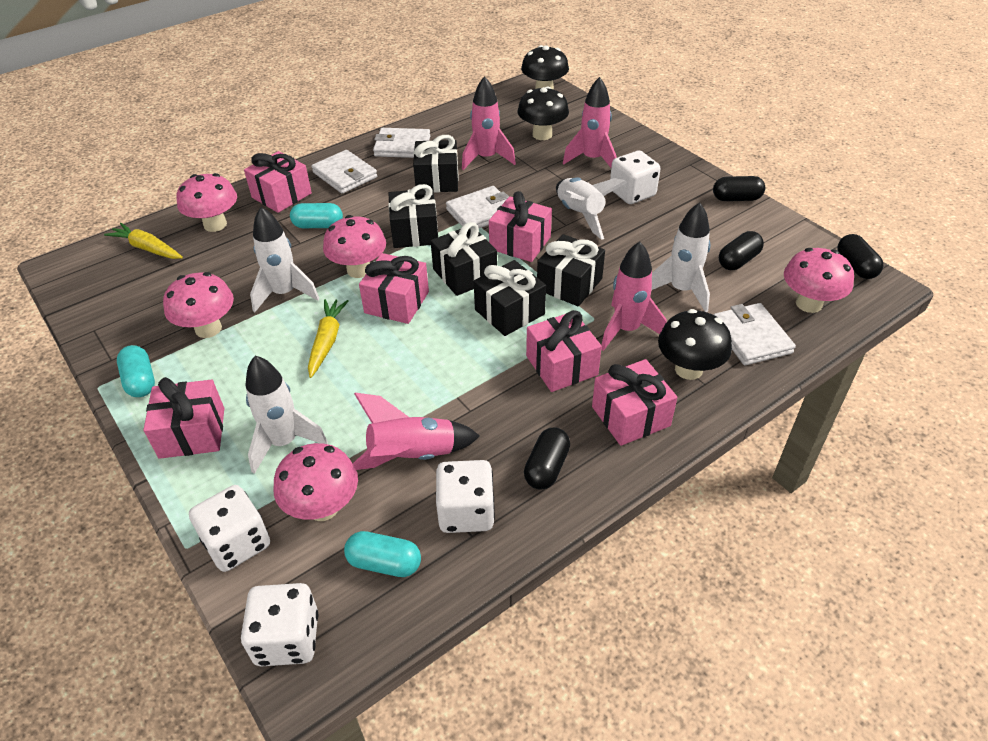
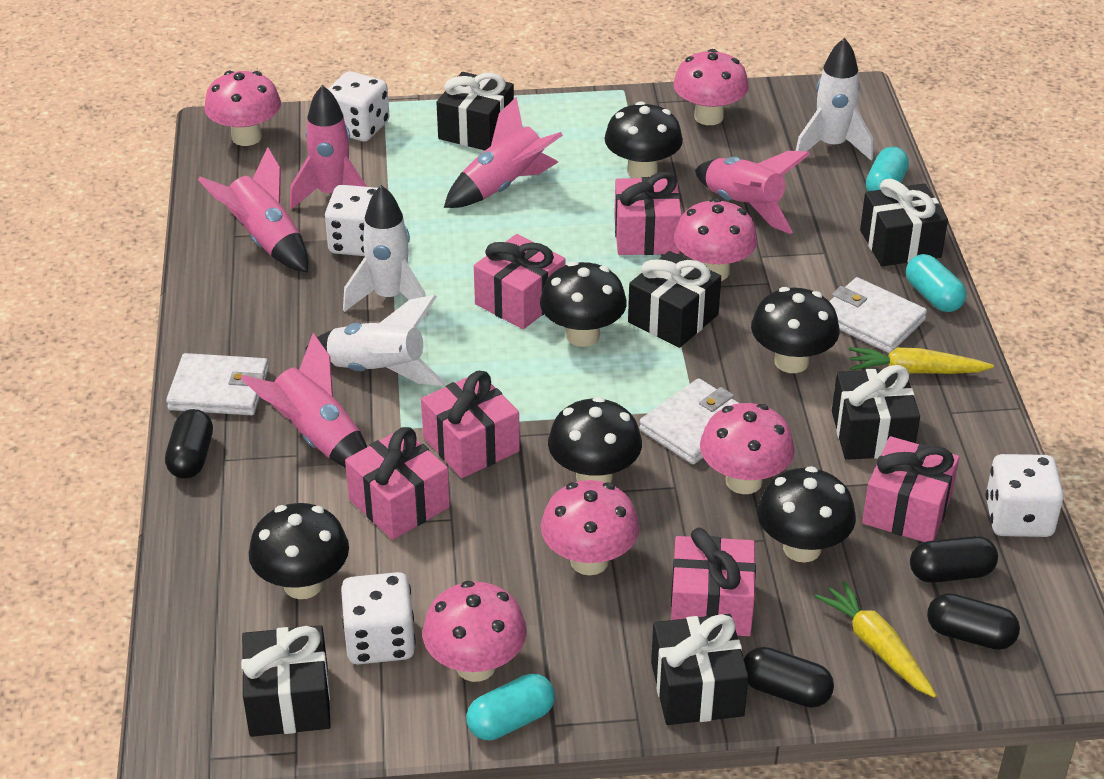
black gift: [388,184,438,248] [413,135,459,193] [431,222,497,296] [474,260,546,336] [537,234,605,306] = 5 -> [241,625,331,737] [437,72,514,150] [628,251,721,348] [651,614,749,725] [832,365,920,460] [860,179,948,266] = 6
black mushroom: [517,86,569,140] [521,45,569,90] [658,309,732,380] = 3 -> [249,503,349,599] [540,261,627,347] [548,397,642,483] [604,101,683,178] [751,287,840,373] [757,466,856,562] = 6
pink mushroom: [163,272,234,338] [177,173,237,232] [274,443,358,521] [323,215,386,278] [784,248,854,313] = 5 -> [204,71,281,146] [422,581,527,682] [541,480,640,575] [673,49,749,125] [674,198,758,281] [700,403,795,494] = 6
pink rocket: [353,393,480,470] [462,76,516,170] [563,77,616,168] [601,241,666,351] = 4 -> [198,147,308,273] [241,333,367,468] [290,85,367,209] [444,97,563,208] [695,151,810,234] = 5
white rocket: [246,356,328,474] [250,207,319,313] [556,177,627,240] [651,202,711,312] = 4 -> [305,295,446,386] [343,185,429,317] [796,38,873,161] = 3
white wallet: [312,150,377,194] [373,128,430,158] [446,186,509,228] [713,303,796,365] = 4 -> [166,353,269,415] [639,378,738,464] [829,277,927,353] = 3

